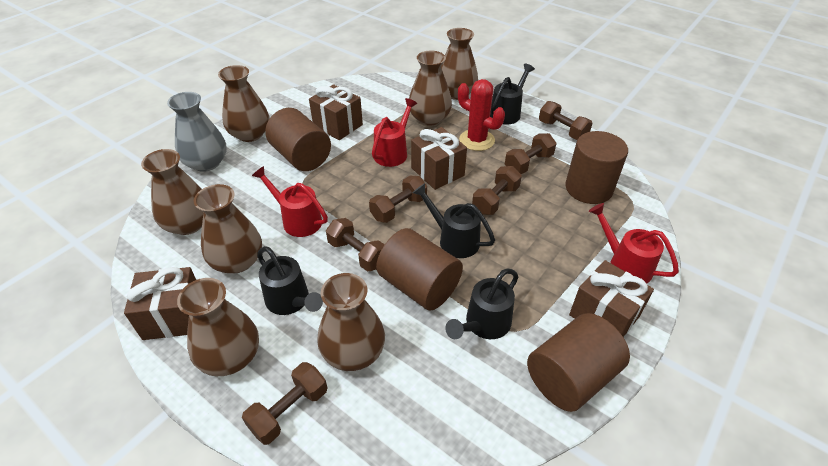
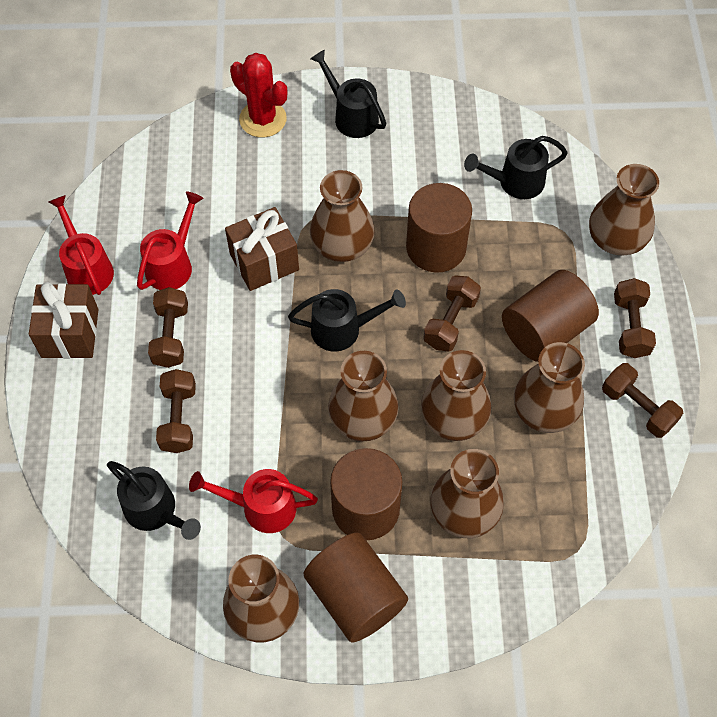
brown dumbbell: [242,362,328,445] [326,218,385,271] [369,176,427,223] [472,166,522,215] [505,133,556,174] [539,101,593,140] = 6 -> [148,287,188,368] [156,369,196,453] [423,275,481,352] [602,363,683,438] [614,278,656,358] = 5
brown gift: [124,267,196,340] [309,84,363,140] [411,127,467,190] [569,260,654,337] = 4 -> [29,282,99,359] [225,207,299,291] = 2
grey vase: [167,92,227,172] = 1 -> none = 0

